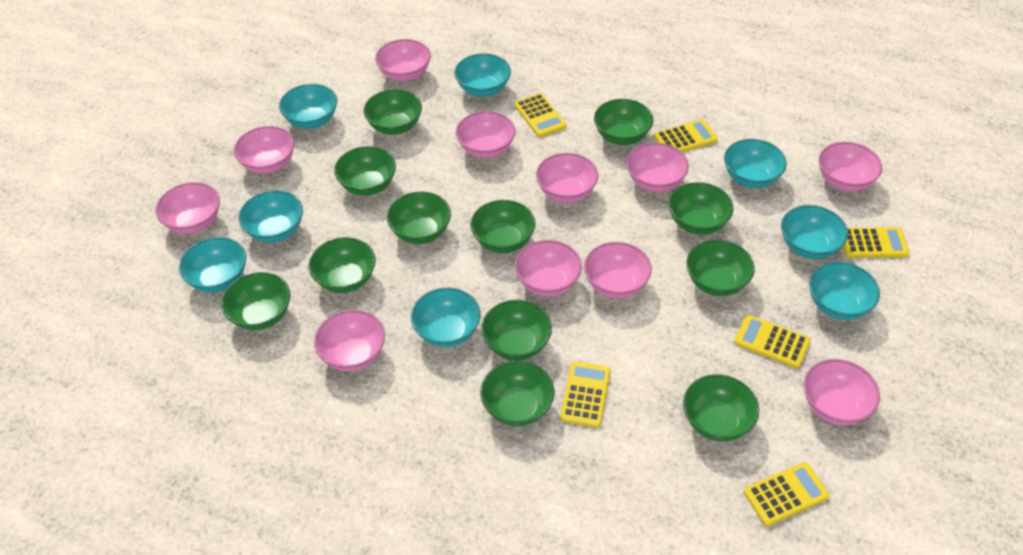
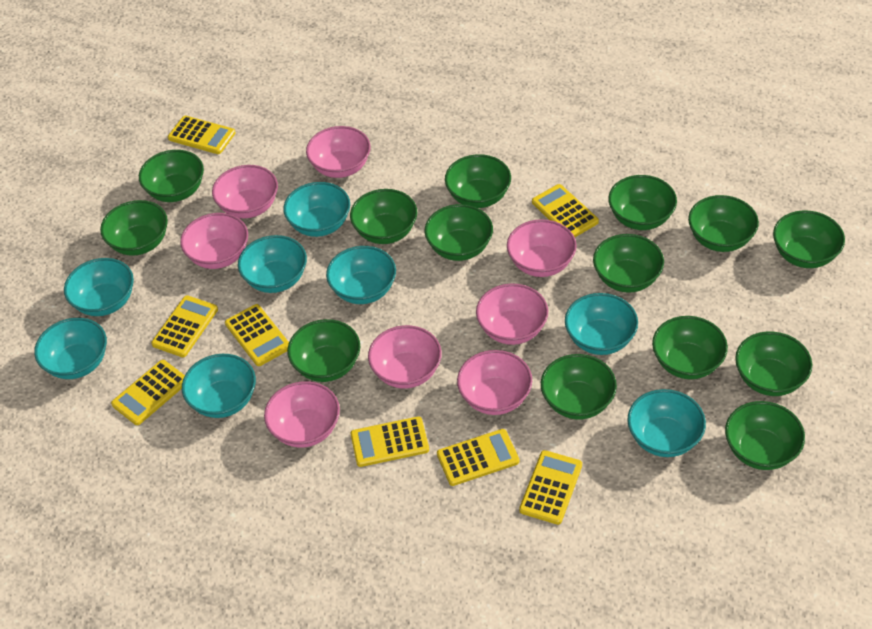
green bowl: [221,272,290,331] [308,237,376,293] [334,146,396,196] [364,89,422,135] [387,192,451,244] [470,200,535,253] [480,361,554,427] [481,300,552,361] [594,99,653,145] [669,182,733,235] [683,374,759,442] [686,240,755,296] = 12 -> [100,200,168,256] [139,150,204,202] [287,319,360,382] [350,189,417,244] [424,204,493,261] [445,154,511,208] [541,354,617,420] [593,234,664,293] [608,175,677,230] [652,316,728,379] [688,195,759,252] [725,401,805,470] [735,332,812,396] [773,210,845,268] = 14
pink bowl: [155,182,220,234] [234,126,295,174] [314,310,385,371] [375,39,431,82] [456,111,515,158] [515,240,582,296] [536,153,598,203] [584,242,652,299] [626,143,689,192] [804,359,880,425] [819,142,882,191] = 11 -> [180,213,248,269] [212,165,278,218] [264,381,340,448] [306,126,371,178] [368,325,442,389] [457,350,532,415] [476,284,548,345] [507,219,577,277] = 8
yellow calculator: [514,93,566,137] [560,361,610,428] [654,119,718,152] [734,315,811,368] [744,462,830,526] [843,227,909,258] = 6 -> [111,360,185,425] [151,295,218,357] [168,116,235,154] [225,304,289,366] [350,416,429,467] [437,429,519,486] [519,450,582,525] [532,184,599,237] = 8

